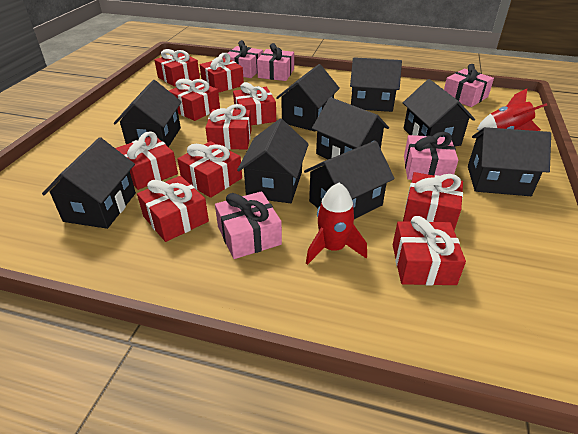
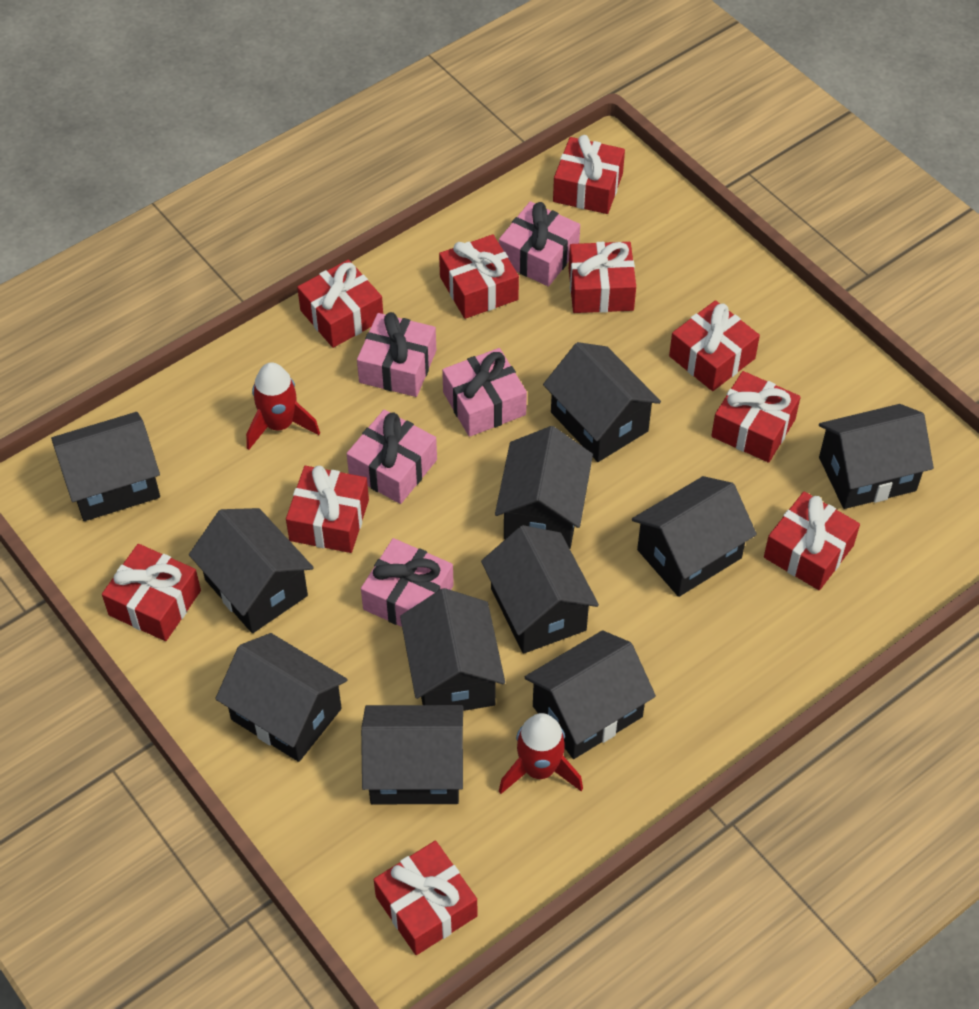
black house: [42,137,136,229] [114,80,182,147] [237,119,309,203] [276,64,340,131] [304,141,395,219] [312,97,389,159] [350,57,402,112] [403,79,475,146] [468,127,551,196] = 9 -> [51,412,160,521] [189,508,314,633] [215,633,348,762] [361,705,463,804] [400,588,505,711] [481,525,599,654] [495,426,593,549] [525,630,656,759] [543,342,661,462] [632,476,757,597] [819,404,934,509] = 11

